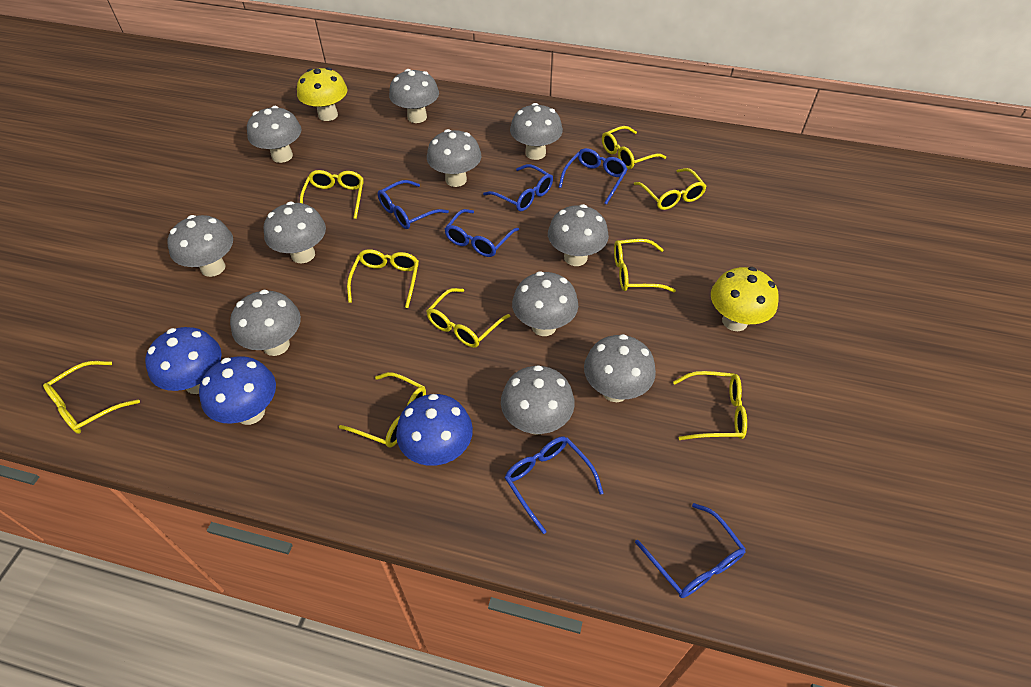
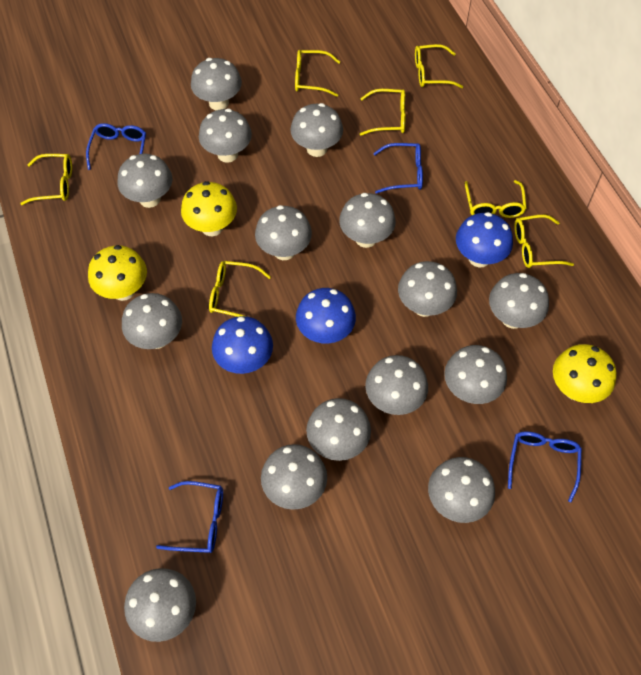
blue glasses: [378,180,449,229] [444,209,519,257] [483,164,553,211] [505,436,604,534] [559,148,628,205] [635,503,746,598] = 6 -> [86,123,146,170] [156,481,223,553] [373,143,423,194] [508,431,582,503] = 4
grey mushroom: [168,215,233,277] [230,290,301,356] [247,106,302,163] [264,201,326,264] [389,69,439,123] [427,129,481,187] [501,365,575,435] [510,103,563,160] [512,271,578,336] [548,204,609,266] [584,334,656,402] = 11 -> [118,154,172,208] [122,293,182,349] [124,568,196,642] [191,58,242,110] [199,109,252,163] [255,205,312,260] [261,444,327,510] [290,103,343,157] [306,398,371,461] [339,193,396,248] [365,355,428,415] [398,261,457,317] [428,457,495,523] [444,345,507,404] [489,273,549,329] = 15
yellow glasses: [43,361,140,434] [300,170,364,219] [339,372,426,447] [347,249,419,308] [426,288,510,348] [602,126,666,169] [614,239,676,292] [634,168,707,210] [673,371,747,440] = 9 -> [20,154,72,205] [209,261,271,321] [295,50,340,97] [360,89,406,136] [415,44,463,88] [465,180,527,218] [514,215,574,268] = 7
yellow mushroom: [297,67,347,121] [711,267,779,331] = 2 -> [88,245,147,301] [181,181,237,236] [553,344,617,403] = 3

